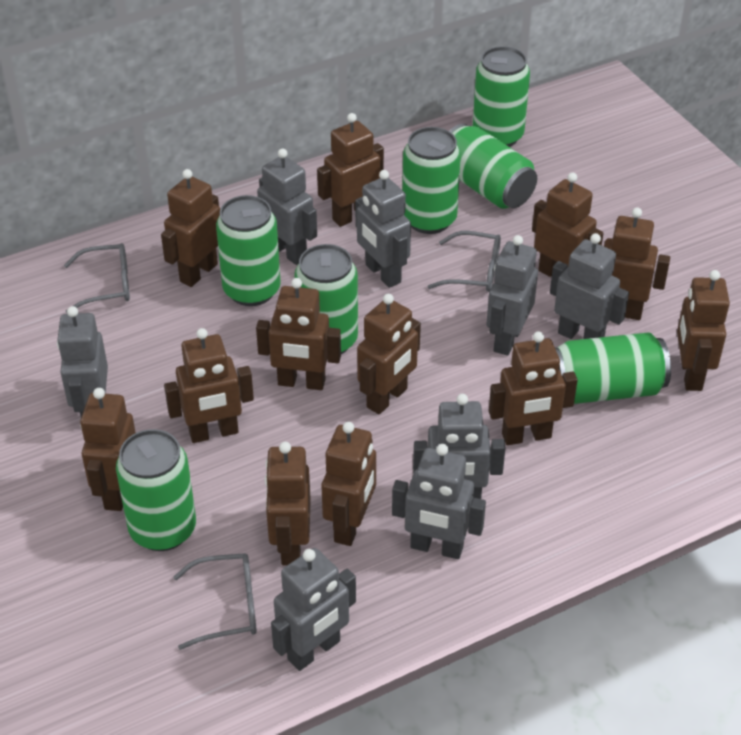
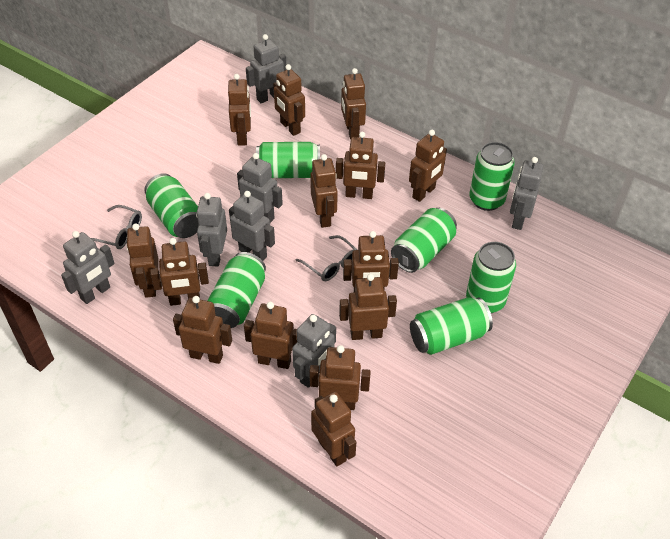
brown robot: [80,388,136,511] [161,169,220,287] [164,328,254,443] [256,278,341,390] [265,442,311,565] [317,113,384,227] [321,422,376,546] [357,294,421,414] [489,331,578,445] [532,172,603,277] [599,208,670,320] [677,270,730,391] = 12 -> [126,223,158,298] [150,238,209,306] [173,296,232,364] [228,74,251,146] [244,302,297,369] [273,64,305,136] [309,345,371,410] [310,154,338,228] [311,392,356,467] [336,132,385,199] [339,274,397,340] [341,68,366,140] [343,231,399,292] [409,130,447,202] = 14
grey glasses: [64,243,130,313] [174,553,257,650] [427,231,501,292] = 3 -> [91,205,142,249] [295,235,357,281] = 2
grey robot: [57,306,108,417] [257,148,317,265] [271,548,356,671] [355,170,411,288] [392,444,486,559] [413,394,505,499] [486,235,538,356] [550,233,629,339] = 8 -> [61,231,114,304] [196,193,227,267] [229,191,275,261] [237,153,283,223] [246,34,286,103] [292,314,336,388] [510,157,544,230] = 7

